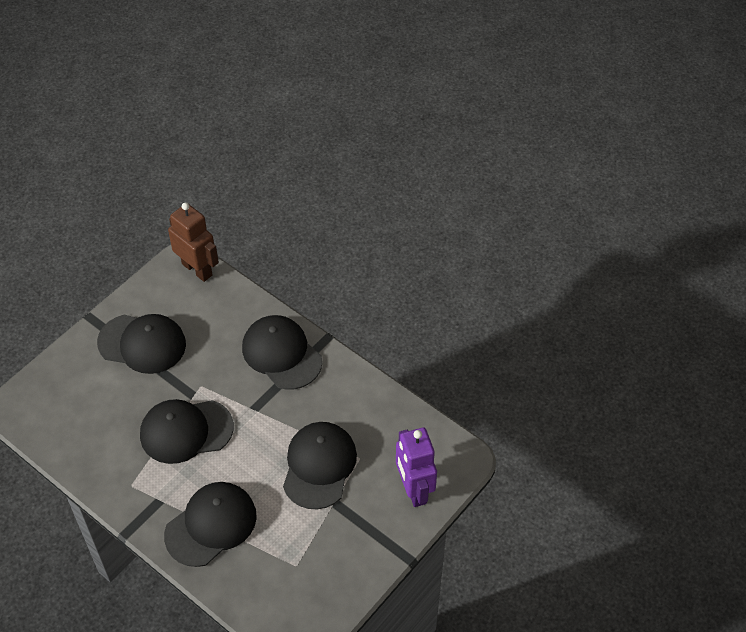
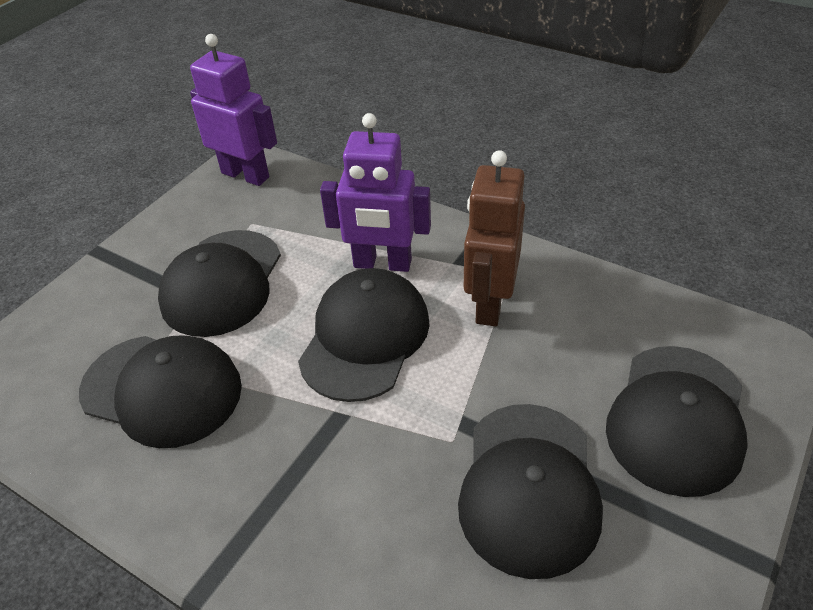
purple robot: [396,428,437,507] = 1 -> [190,34,277,186] [320,113,431,272] = 2

